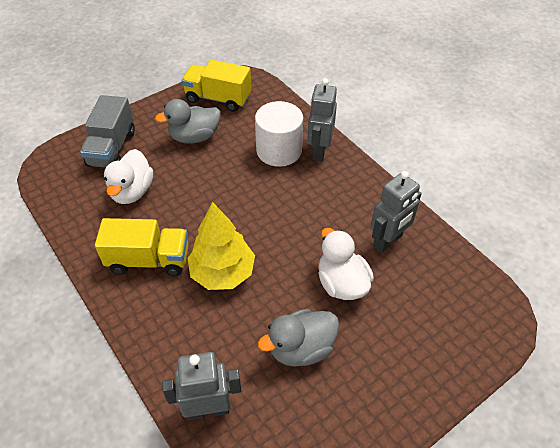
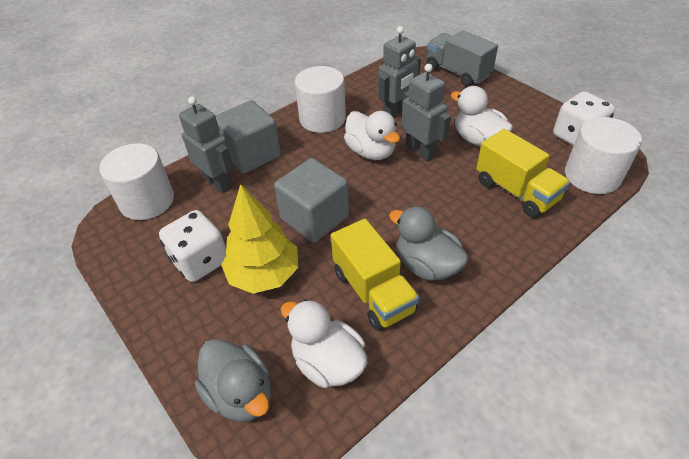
grey cube: none = 0 -> [215,100,281,174] [274,158,349,243] = 2
white cylinder: [255,101,303,167] = 1 -> [99,143,174,220] [295,66,346,133] [565,117,642,194] = 3
white dice: none = 0 -> [159,210,226,282] [553,91,615,146] = 2
white duck: [104,149,153,204] [319,228,374,300] = 2 -> [281,299,367,388] [344,111,400,160] [451,86,513,146] = 3

